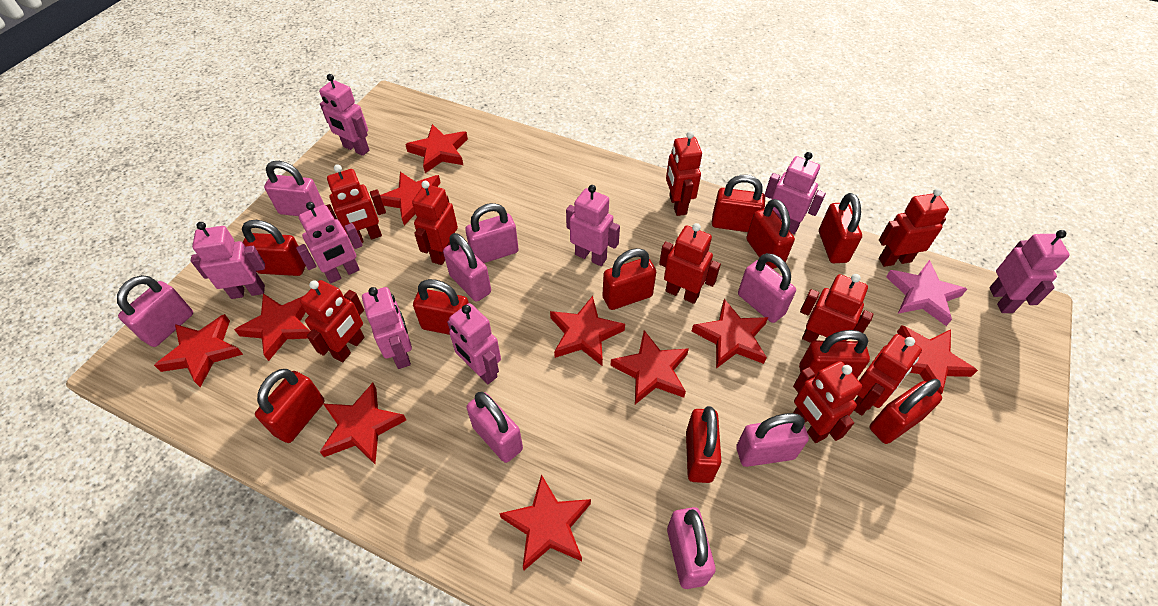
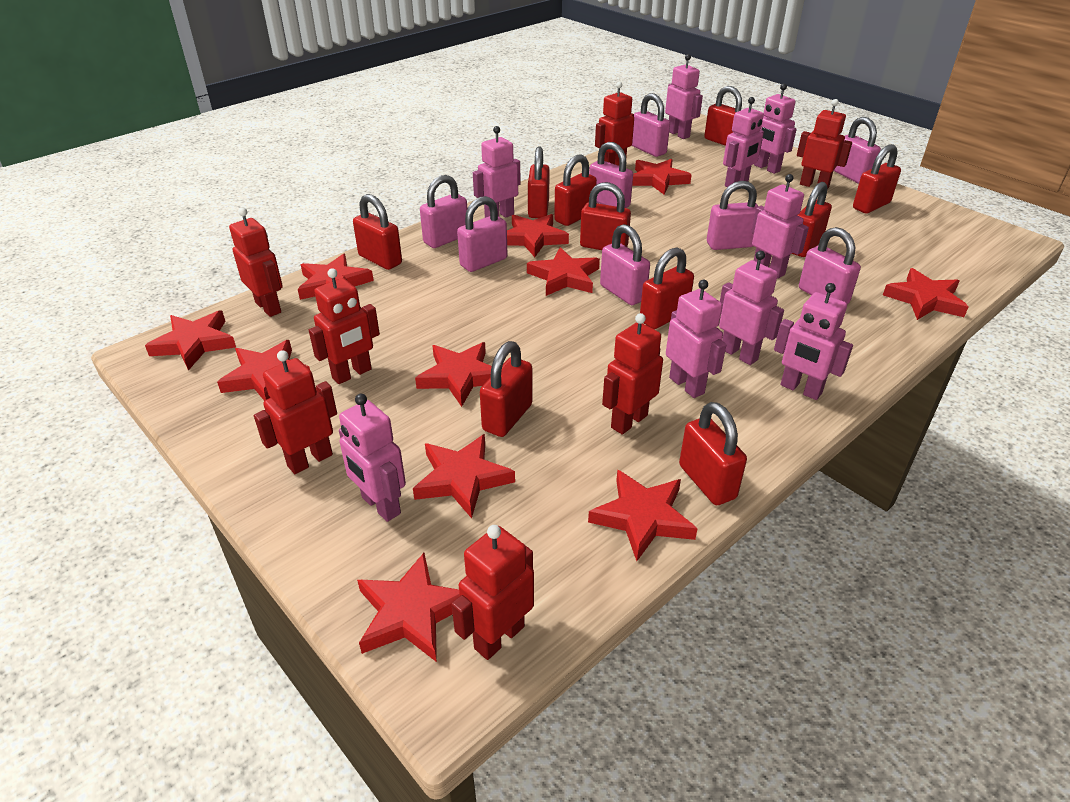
pink robot: [191,222,265,299] [296,202,363,283] [319,74,369,156] [362,287,412,369] [447,303,501,384] [566,185,620,266] [765,152,826,234] [989,230,1070,313] = 8 -> [339,394,406,522] [473,126,521,218] [665,54,703,139] [666,280,726,398] [719,251,784,365] [723,97,764,187] [751,174,809,279] [754,83,797,174] [774,283,853,400] = 9
pink star: [886,260,967,326] = 1 -> none = 0
red robot: [300,280,364,362] [326,164,386,243] [412,181,458,265] [659,223,721,304] [666,131,702,216] [793,361,862,443] [800,274,873,343] [854,334,922,416] [879,188,949,267] = 9 -> [229,208,283,317] [254,350,337,474] [309,268,380,384] [451,525,534,660] [595,82,634,166] [602,313,663,435] [797,99,852,189] = 7
red star: [154,314,243,387] [234,294,310,361] [320,383,406,464] [380,172,441,225] [405,124,468,173] [499,474,591,570] [550,296,625,366] [610,330,689,404] [692,299,768,369] [897,325,978,394] = 10 -> [145,311,236,371] [217,340,310,401] [298,254,374,300] [357,553,460,662] [413,434,515,518] [415,342,492,407] [507,214,569,257] [527,247,600,296] [588,470,698,561] [632,159,692,195] [883,268,968,320] = 11

